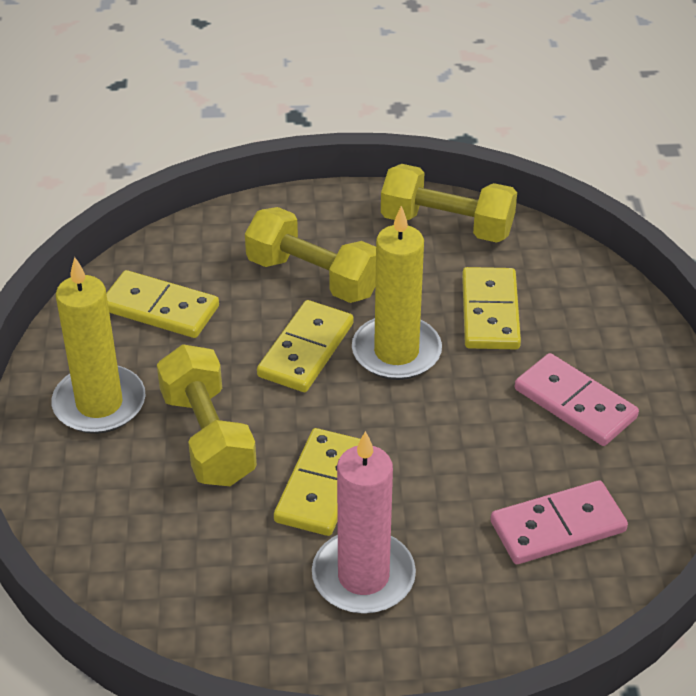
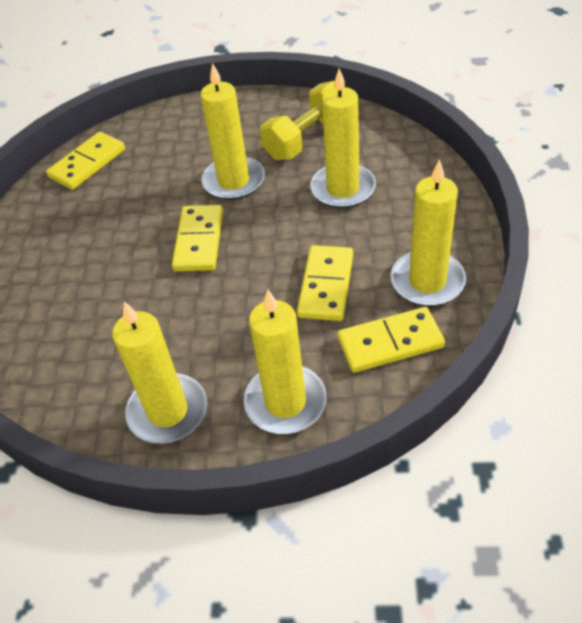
pink candle: [312,431,416,614] = 1 -> none = 0
pink domino: [491,480,628,564] [515,353,639,446] = 2 -> none = 0
yellow candle: [51,257,146,434] [352,206,442,380] = 2 -> [112,301,207,444] [200,63,265,200] [244,290,327,434] [310,68,376,208] [391,159,466,306] = 5
yellow dumbbell: [157,344,257,486] [245,207,376,303] [381,164,517,243] = 3 -> [260,81,335,160] = 1

